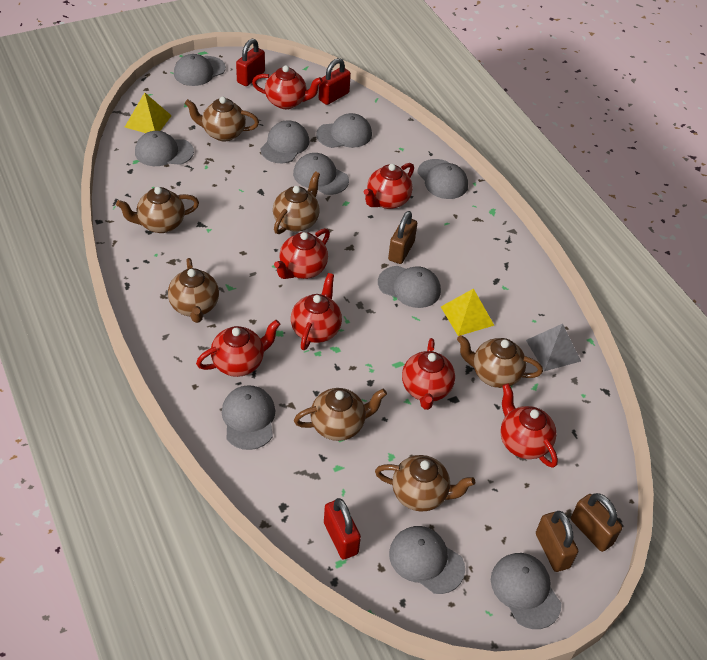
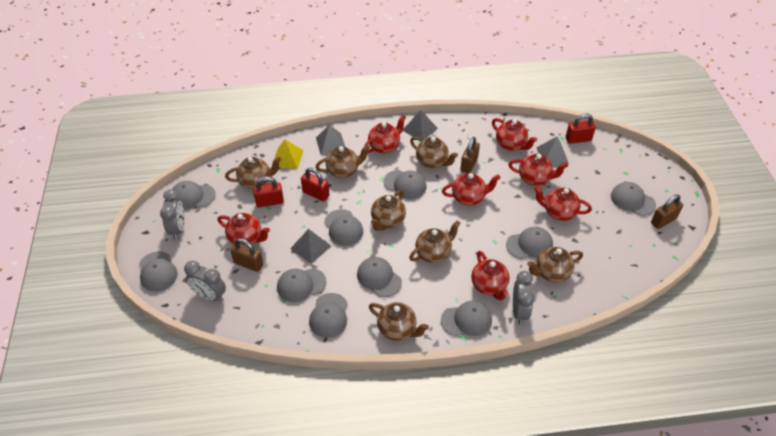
grey clock: none = 0 -> [160,189,185,240] [184,261,226,302] [513,271,535,325] = 3
grey pyramid: [526,324,581,371] = 1 -> [290,229,331,264] [316,125,345,155] [402,110,438,141] [536,136,569,165] = 4
yellow pyramid: [125,92,172,133] [441,288,495,336] = 2 -> [272,139,304,169] = 1

